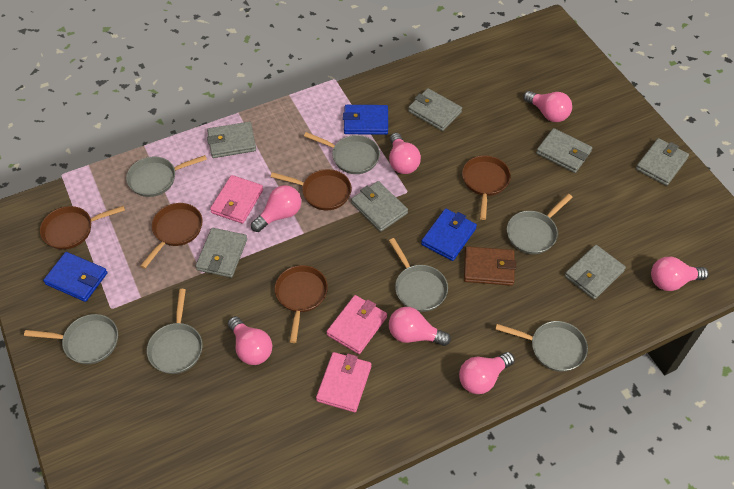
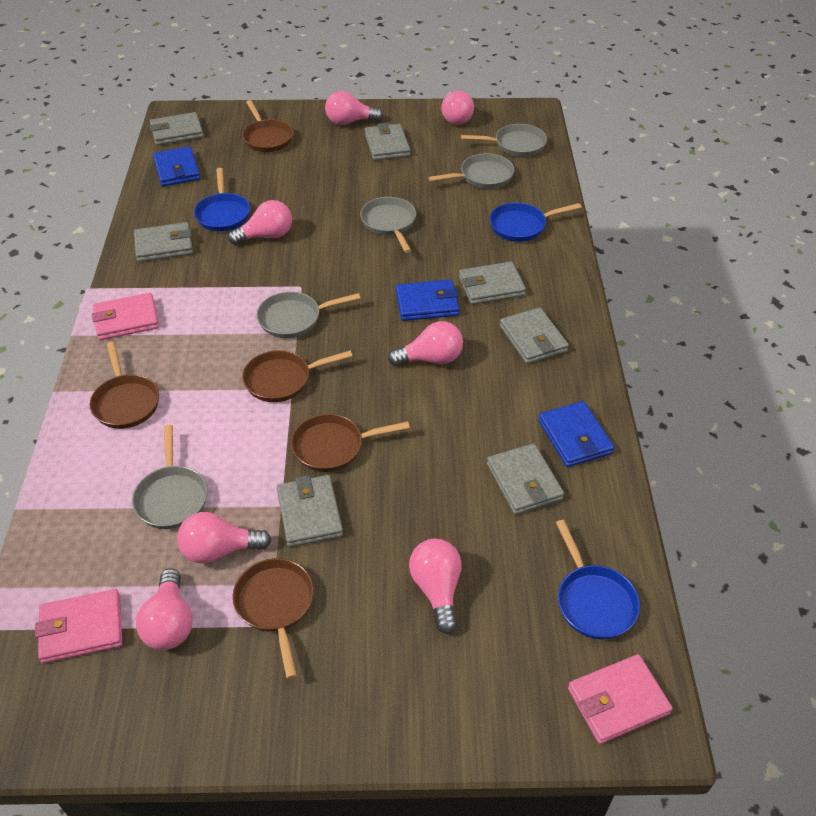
blue pan: none = 0 -> [194,168,250,231] [489,203,582,242] [556,520,640,640] = 3
brown wallet: [464,246,516,286] = 1 -> none = 0
grey pan: [24,314,118,364] [126,155,207,197] [147,289,203,374] [304,132,380,174] [389,238,448,312] [495,321,588,372] [507,194,573,254] = 7 -> [132,425,208,529] [256,292,361,338] [360,197,416,253] [428,153,514,189] [461,124,547,157] = 5

